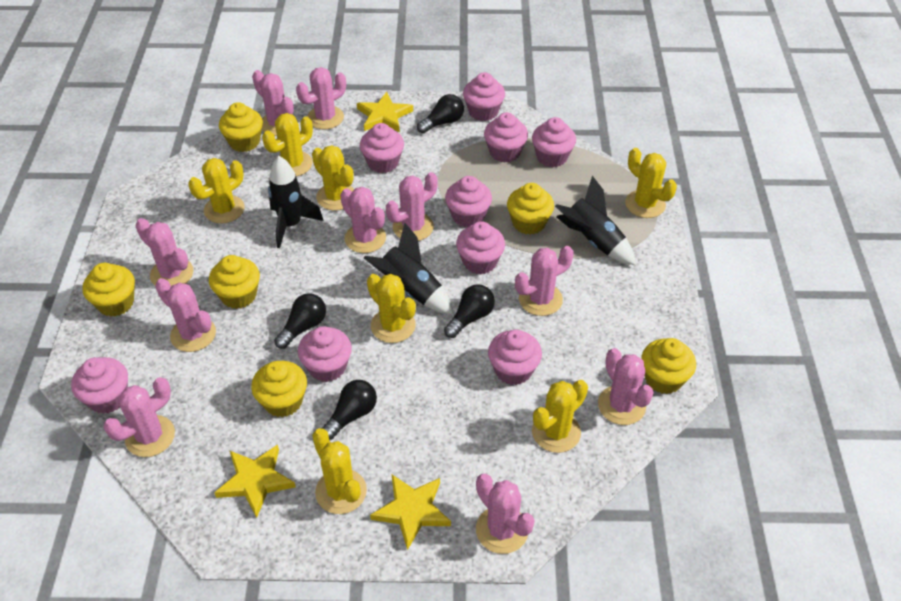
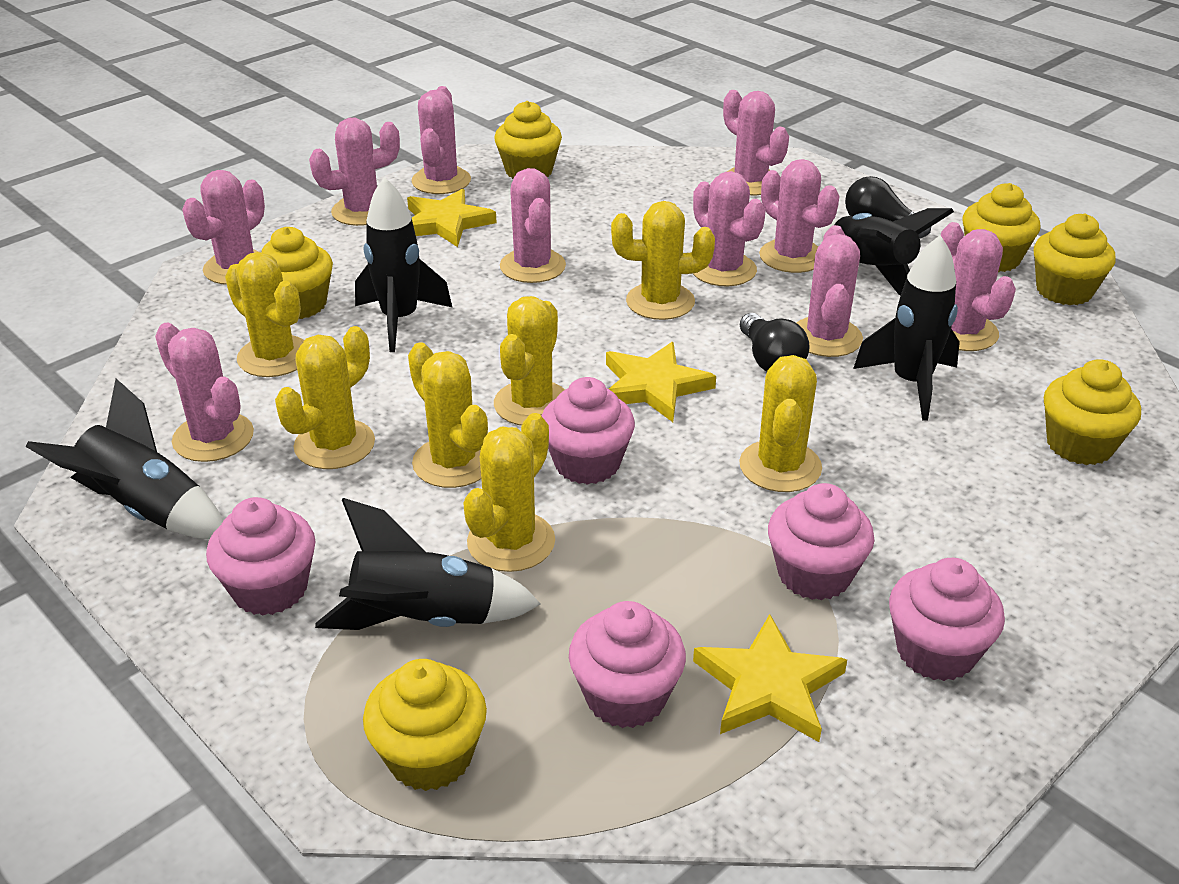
black light bulb: [274,293,326,349] [322,380,377,440] [417,94,464,134] [444,284,495,338] = 4 -> [740,313,810,372] [845,176,931,238] = 2
black rocket: [268,156,324,248] [364,223,453,314] [555,176,636,265] = 3 -> [26,379,223,539] [315,498,540,630] [355,177,452,352] [821,208,954,295] [853,235,960,421] = 5
pink cupcake: [71,357,128,414] [298,326,352,382] [360,123,404,173] [445,176,492,227] [456,221,505,274] [463,72,505,121] [484,113,528,162] [488,329,542,385] [532,117,576,167] = 9 -> [206,497,316,616] [542,377,635,485] [569,601,686,728] [768,483,875,600] [889,558,1005,681] = 5

